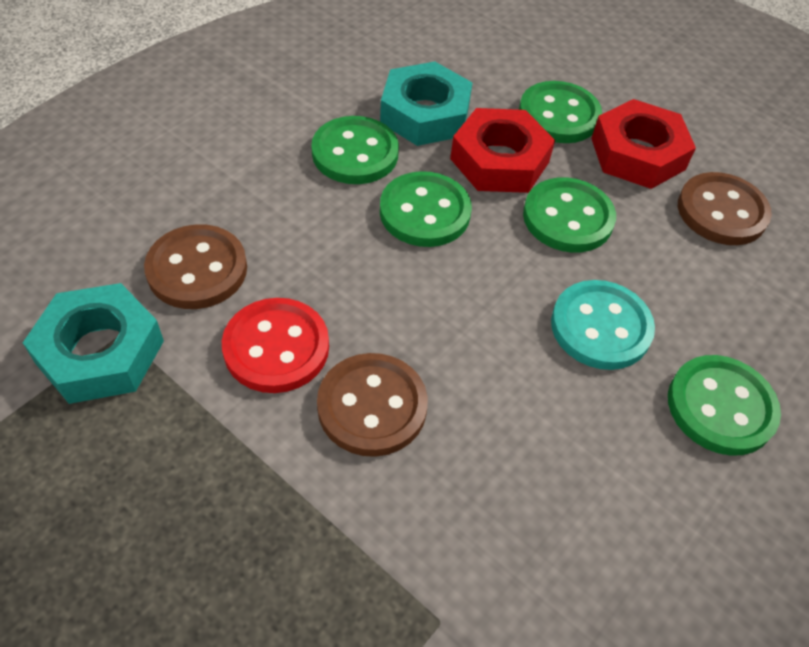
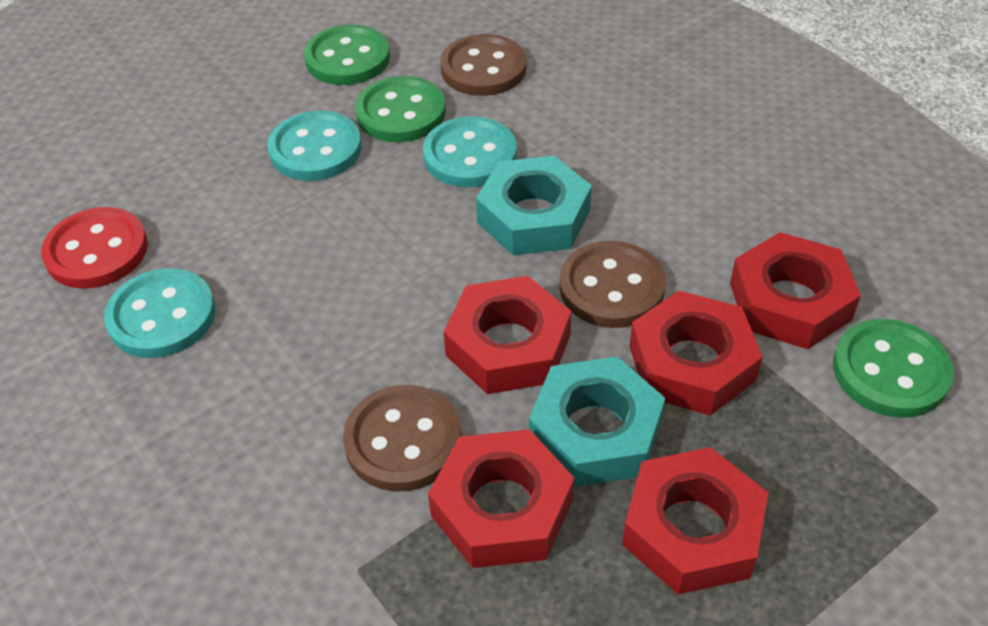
green button: [311,116,399,184] [380,171,472,247] [519,81,602,143] [523,177,616,253] [668,355,781,456] = 5 -> [304,25,390,85] [355,76,446,142] [833,319,954,418] = 3
red nut: [450,108,555,193] [591,99,696,189] = 2 -> [428,429,574,568] [444,276,571,394] [622,447,768,595] [629,290,763,416] [730,232,861,349] = 5
turquoise button: [551,280,655,370] = 1 -> [104,268,215,358] [267,111,362,181] [423,116,517,188] = 3

